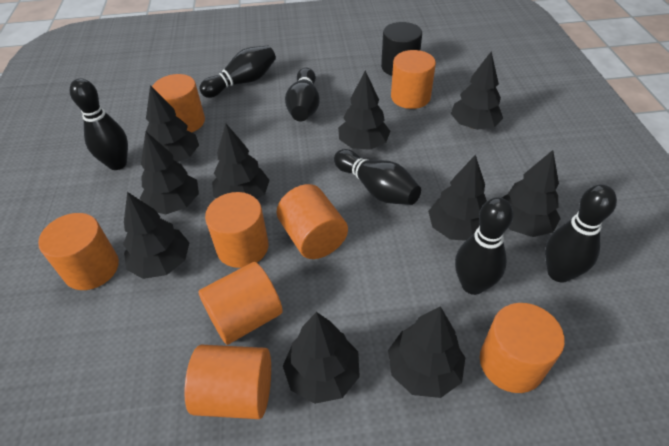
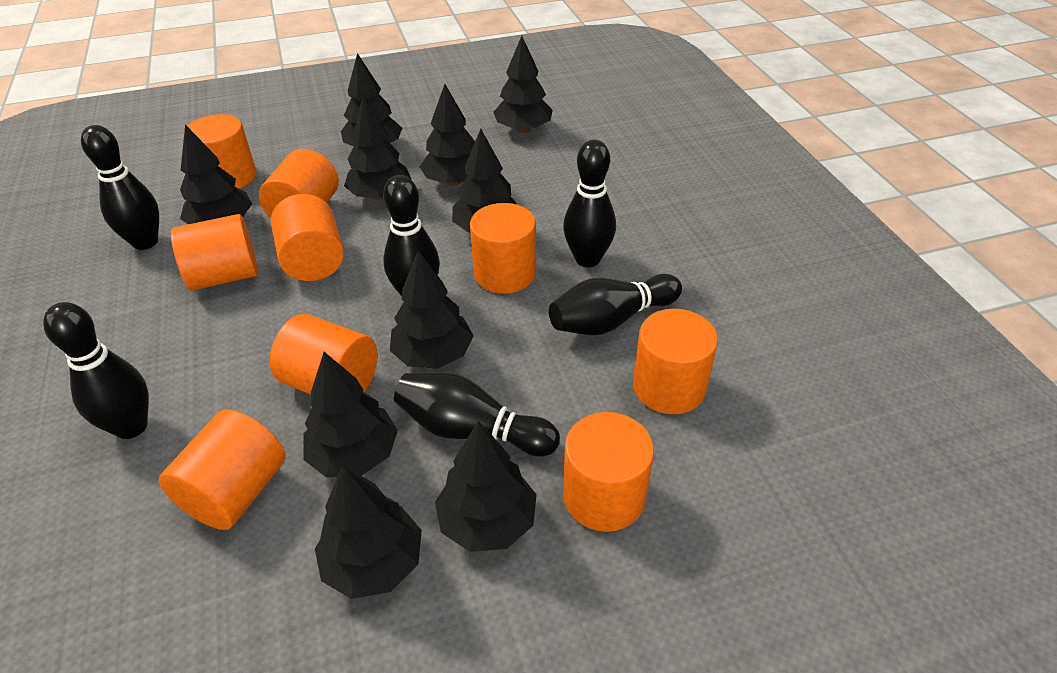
black cylinder: [381,22,422,76] = 1 -> none = 0
orange cylinder: [38,213,119,290] [152,74,205,132] [184,345,271,419] [198,262,283,345] [205,192,269,268] [277,184,348,259] [391,50,436,109] [480,303,565,393] = 8 -> [159,409,286,530] [171,214,258,291] [184,114,257,189] [259,149,339,218] [270,314,377,394] [271,194,344,281] [470,203,536,294] [563,412,654,532] [633,309,718,414] = 9

